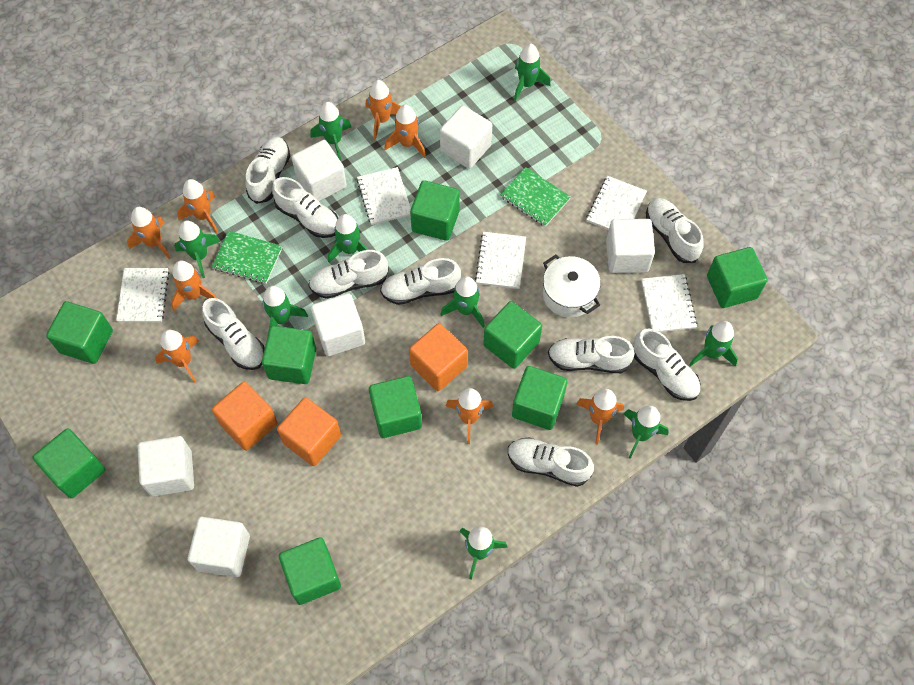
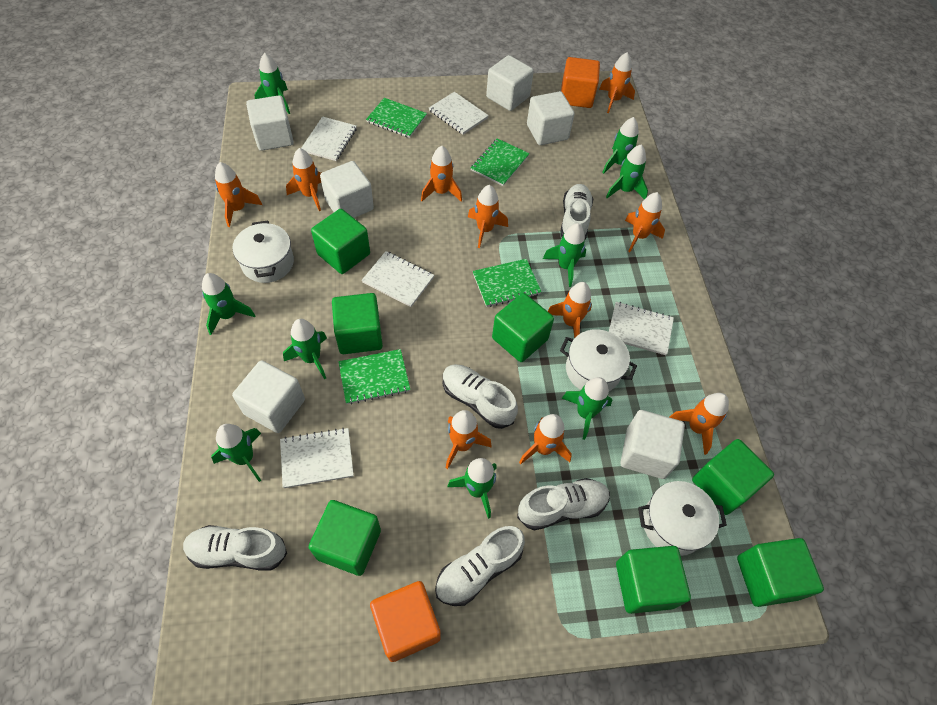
green cube: [33,428,105,498] [46,301,113,364] [262,326,316,384] [279,537,341,605] [369,376,422,438] [410,180,460,241] [483,301,542,369] [512,366,568,430] [707,247,768,308] = 9 -> [309,500,381,576] [311,209,370,274] [332,293,383,354] [492,293,554,362] [616,546,691,614] [692,439,774,515] [737,538,824,607] = 7
green notebook: [211,231,282,284] [500,167,571,227] = 2 -> [338,349,410,405] [366,98,427,138] [471,138,529,186] [473,259,541,307] = 4
orange cube: [212,382,278,451] [277,397,341,466] [409,323,468,391] = 3 -> [370,581,441,662] [561,57,600,108] = 2
orange rocket: [127,207,170,259] [155,330,199,383] [171,261,216,311] [177,179,218,233] [366,80,401,139] [384,104,426,158] [446,388,493,444] [576,389,624,445] = 8 -> [215,162,262,227] [286,148,321,211] [421,145,462,201] [446,410,491,469] [468,185,508,248] [519,414,572,464] [548,282,592,338] [599,52,635,113] [625,192,665,252] [669,393,729,455] = 10
white pot: [543,255,601,318] = 1 -> [233,220,294,283] [560,329,637,391] [638,481,727,556] = 3
white shoe: [202,298,265,370] [245,137,290,204] [272,177,338,238] [308,250,389,299] [380,258,461,305] [508,437,594,487] [548,336,635,373] [633,328,700,401] [646,198,704,263] = 9 -> [183,525,287,571] [435,526,525,606] [443,364,518,429] [517,478,610,530] [560,184,593,239] = 5

